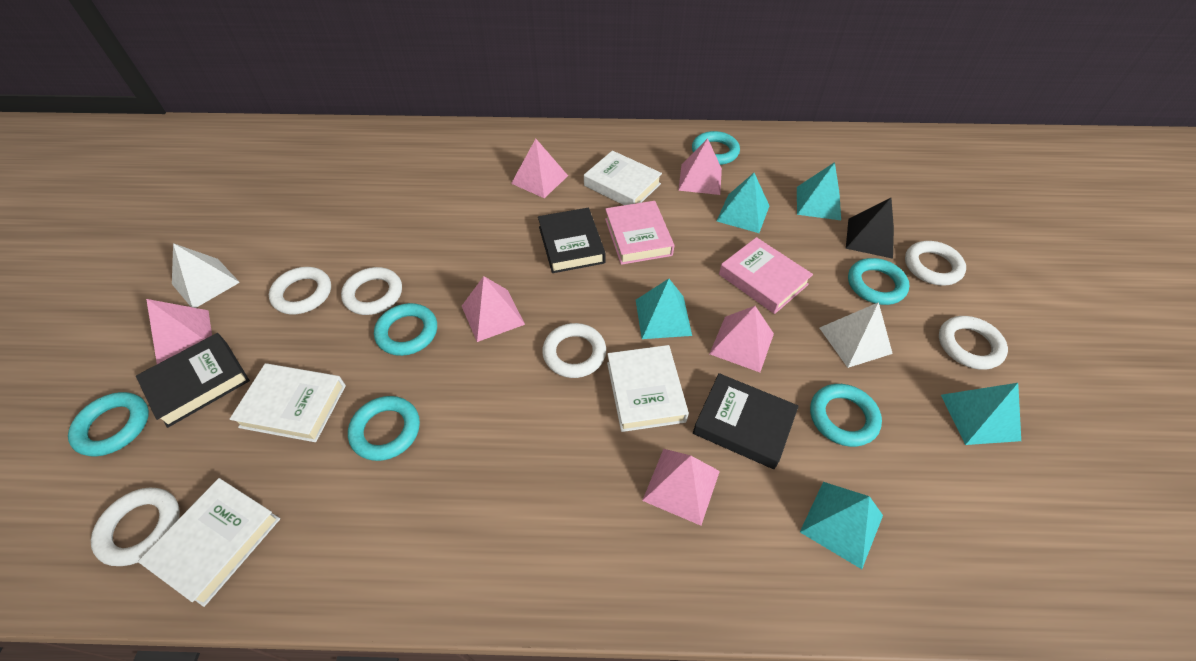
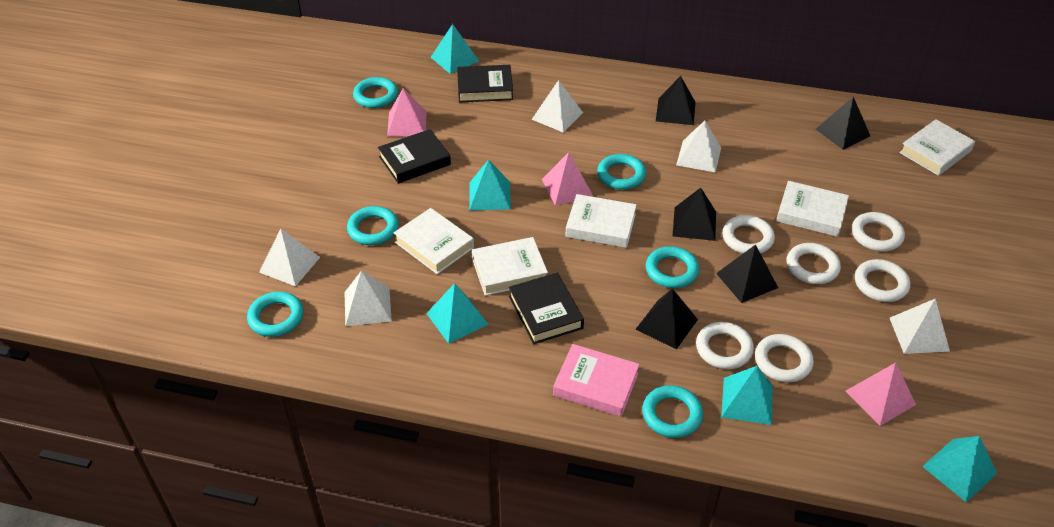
black pyramid: [846,198,894,259] = 1 -> [636,288,698,349] [656,76,696,125] [673,188,716,241] [716,244,778,303] [816,97,870,150] = 5
pink book: [605,201,674,265] [719,237,813,314] = 2 -> [553,344,640,417] = 1
pink pyramid: [146,299,212,364] [462,276,525,342] [511,139,568,198] [642,449,720,526] [678,138,722,195] [710,306,774,372] = 6 -> [387,88,427,137] [542,152,593,206] [846,363,916,426] = 3
white book: [138,478,280,607] [230,363,346,442] [584,151,662,205] [607,345,689,432] = 4 -> [394,208,474,274] [472,237,548,296] [565,194,637,248] [776,181,849,237] [899,119,975,176] = 5
white pyramid: [172,243,240,308] [820,302,893,368] = 2 -> [259,229,320,286] [344,270,392,326] [531,80,583,133] [676,120,721,173] [890,299,950,354] = 5

